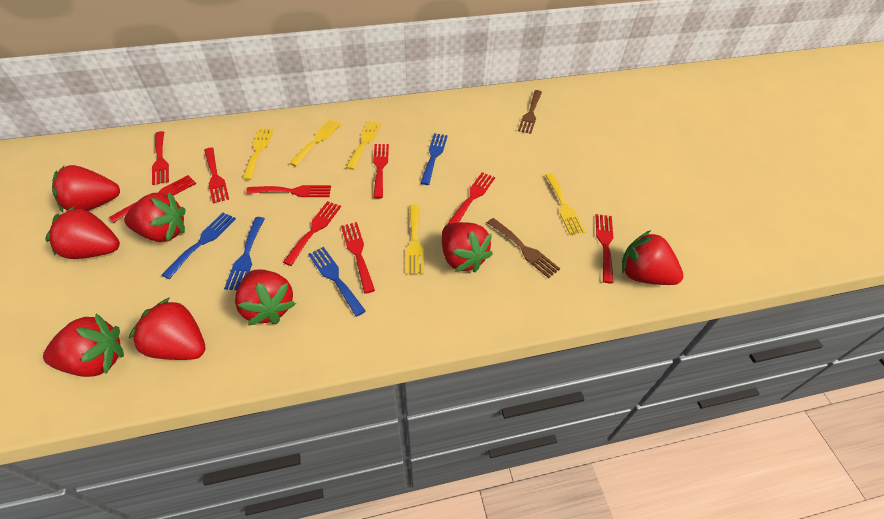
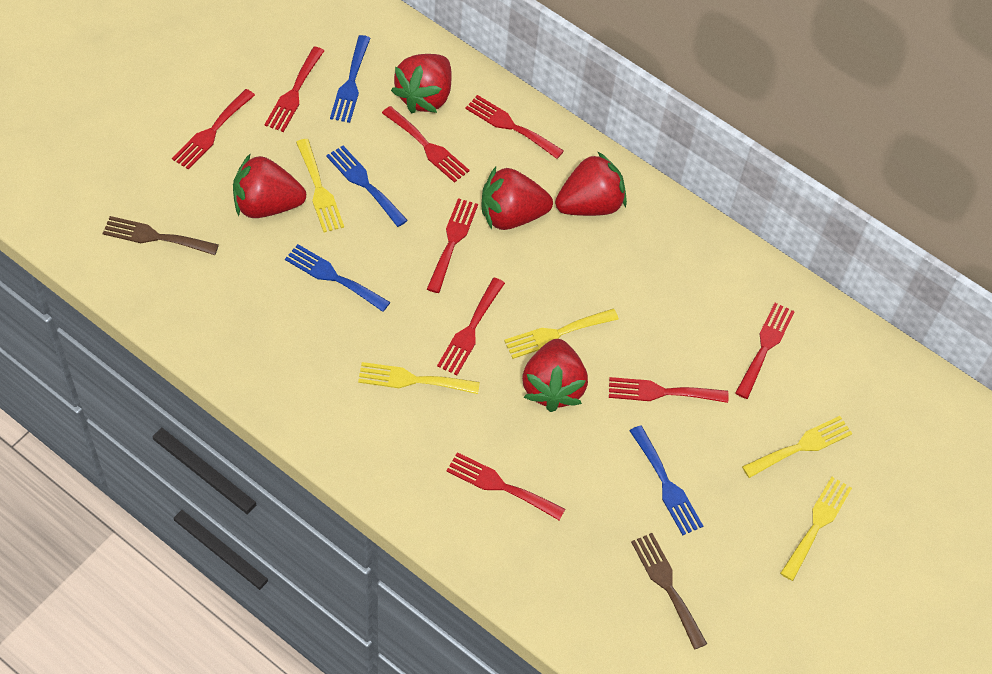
red strawberry: [43,313,124,377] [45,206,120,259] [52,165,120,212] [124,192,186,242] [129,298,206,360] [235,270,296,326] [442,222,493,272] [622,230,684,285] = 8 -> [233,153,306,218] [391,54,452,113] [481,167,553,230] [522,339,588,412] [555,151,627,216] = 5

